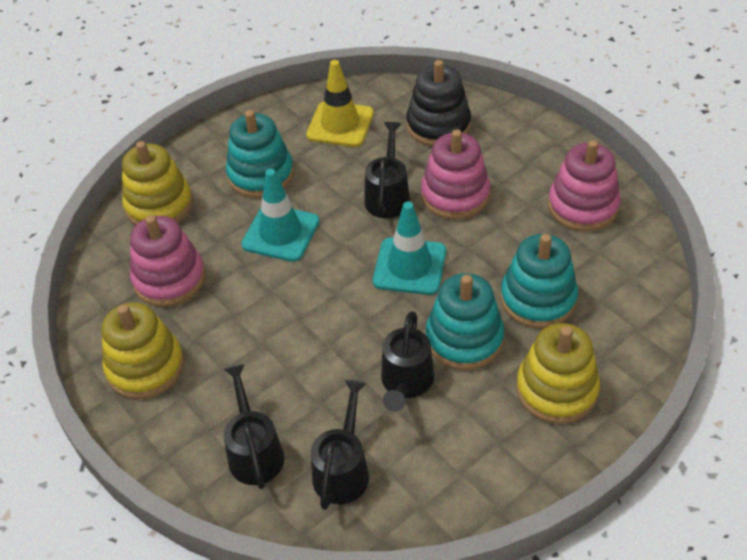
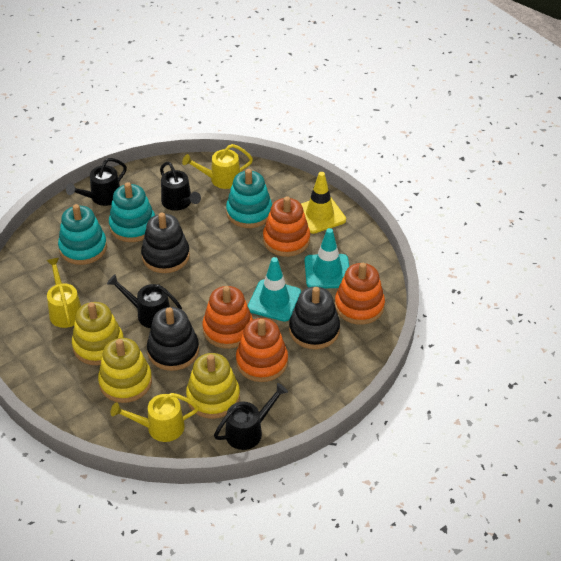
black stacking toy: [406,60,471,146] = 1 -> [141,213,190,273] [147,307,199,371] [289,287,340,349] = 3
orange stacking toy: none = 0 -> [202,286,253,349] [236,318,288,382] [263,196,310,257] [335,263,385,325] = 4
pink stacking toy: [130,215,205,307] [421,130,490,220] [548,140,621,231] = 3 -> none = 0
yellow watering can: none = 0 -> [47,258,81,328] [111,393,199,442] [182,144,253,189] = 3

